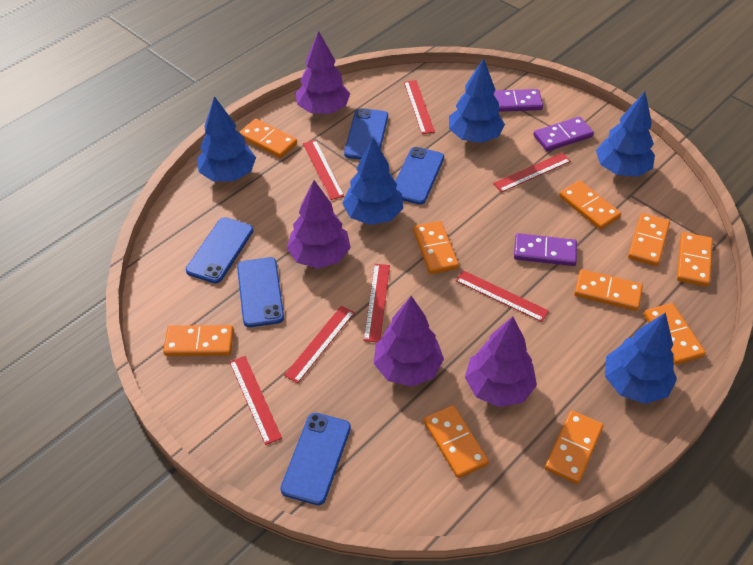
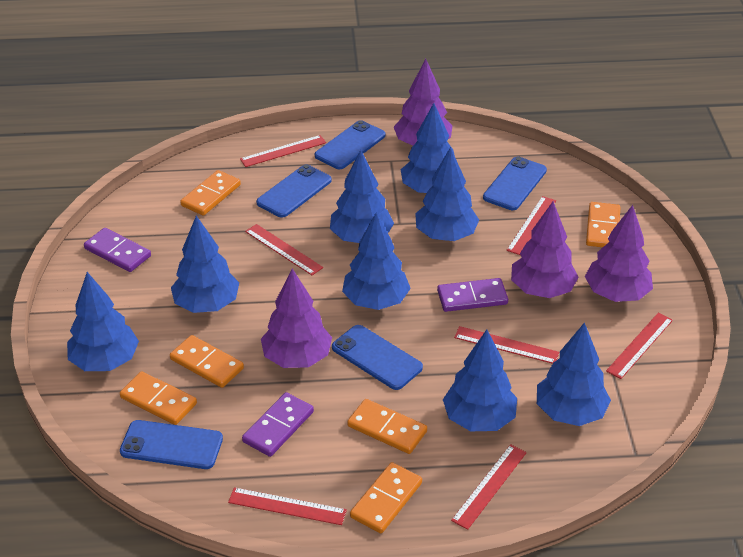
blue tree: [197,96,256,181] [342,138,403,225] [449,58,505,143] [596,92,655,177] [605,312,677,404] = 5 -> [67,272,139,371] [171,215,239,313] [330,150,394,243] [342,212,411,310] [401,103,455,193] [415,147,479,241] [443,330,517,431] [537,322,611,426] = 8
orange domino: [163,325,234,356] [239,119,297,158] [413,221,459,274] [424,405,489,478] [545,410,603,484] [559,180,621,230] [574,269,643,311] [628,213,670,266] [644,303,706,365] [677,232,713,287] = 10 -> [120,371,197,425] [170,335,244,388] [180,170,241,216] [347,399,427,454] [350,462,422,533] [586,202,620,247] = 6

